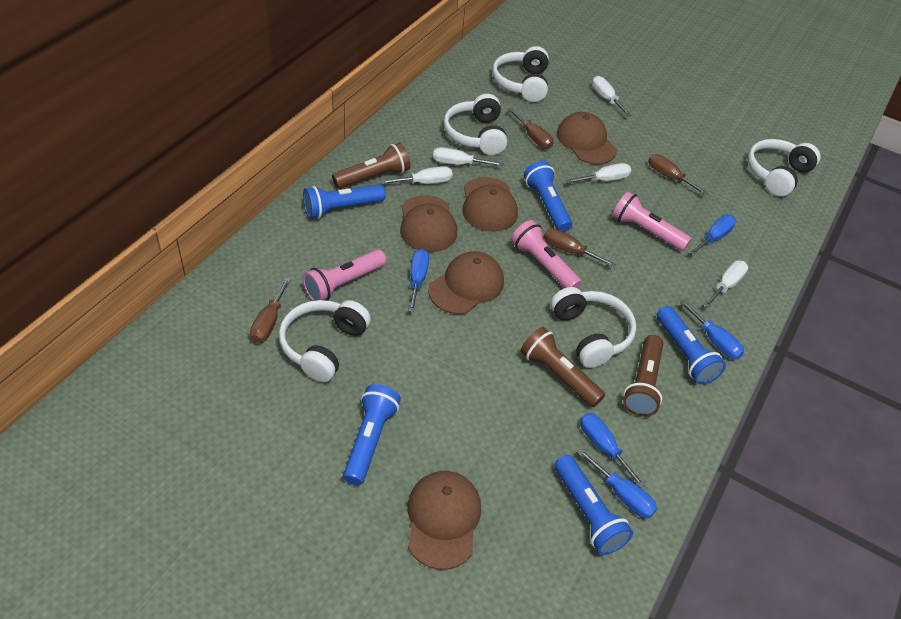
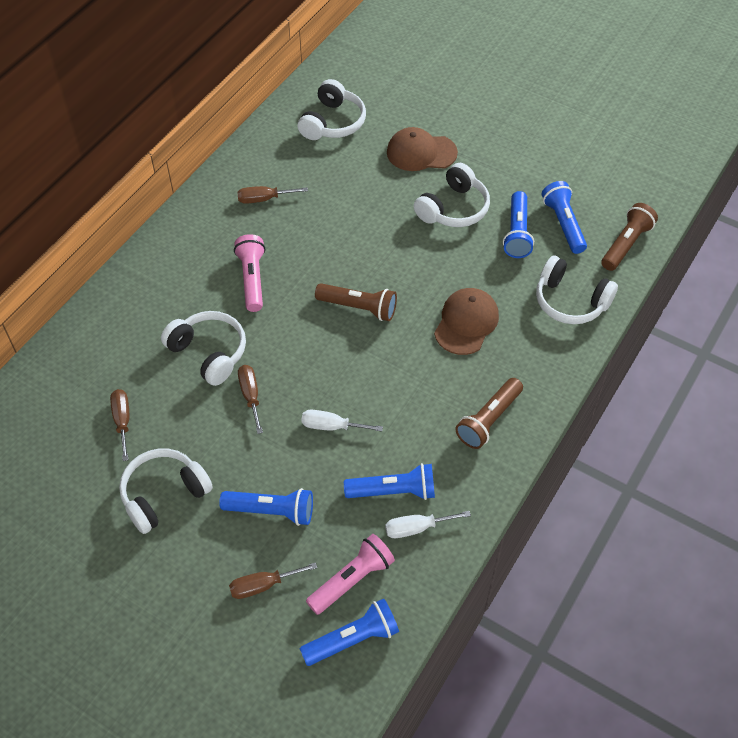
blue screwdriver: [409,249,429,312] [577,449,657,518] [580,413,646,488] [679,300,744,359] [689,215,736,255] = 5 -> none = 0
brown cap: [400,195,457,252] [408,471,481,570] [428,251,504,314] [462,177,518,232] [557,112,617,164] = 5 -> [387,127,458,171] [434,288,499,355] = 2
pink flashlight: [302,249,386,301] [511,220,582,288] [612,191,692,251] = 3 -> [234,234,265,312] [306,534,395,615] = 2
white screwdriver: [381,166,452,184] [433,147,504,166] [566,163,631,184] [592,76,632,117] [703,260,748,308] = 5 -> [301,410,383,432] [385,511,471,538] = 2

